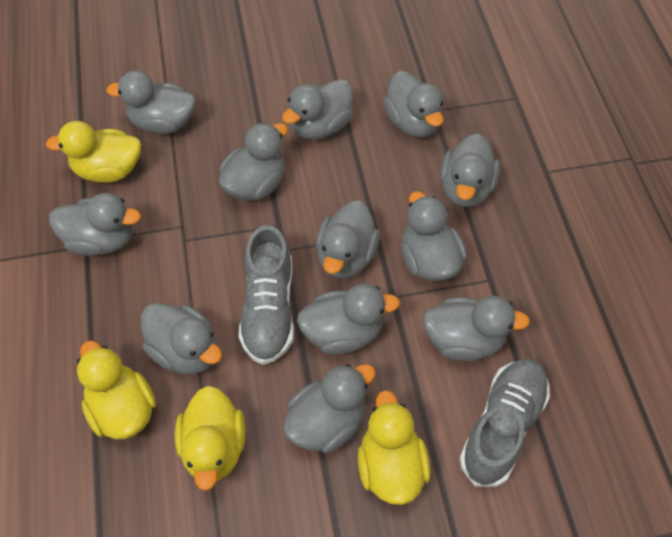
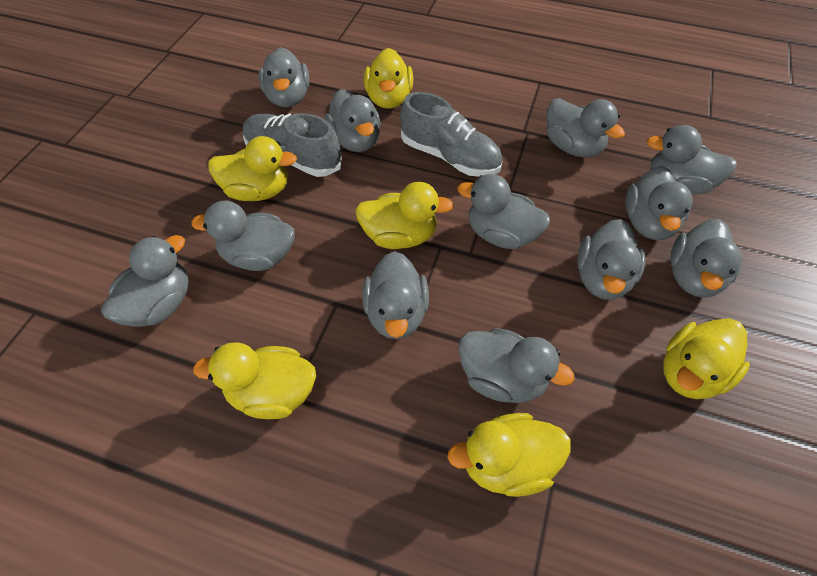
yellow duck: [46,121,141,183] [77,341,156,440] [175,386,246,491] [358,390,431,505] = 4 -> [193,342,316,419] [208,136,297,201] [355,182,454,249] [364,48,413,109] [447,413,571,497] [663,318,750,399] = 6

